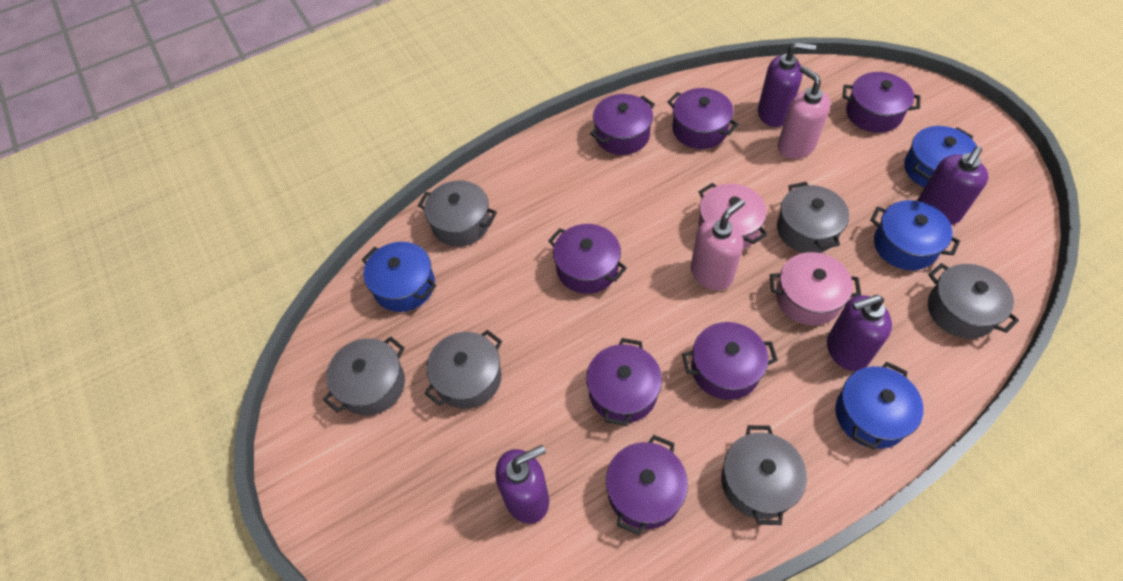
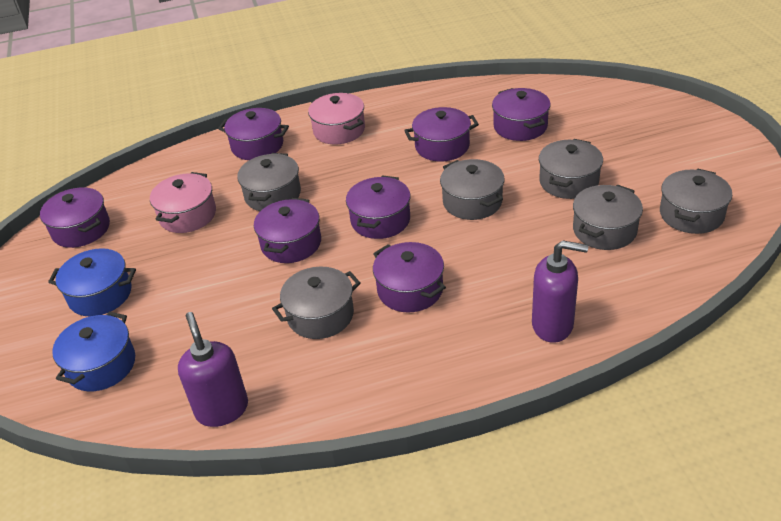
blue pot: [362,242,436,312] [835,362,924,450] [870,200,960,270] [904,126,977,188] = 4 -> [48,248,136,317] [52,311,135,391] = 2
pink soap dispenser: [691,199,745,290] [778,66,831,159] = 2 -> none = 0
purple soap dispenser: [495,445,549,524] [758,42,816,127] [827,295,892,371] [917,146,989,225] = 4 -> [178,312,248,427] [532,240,588,343] = 2

